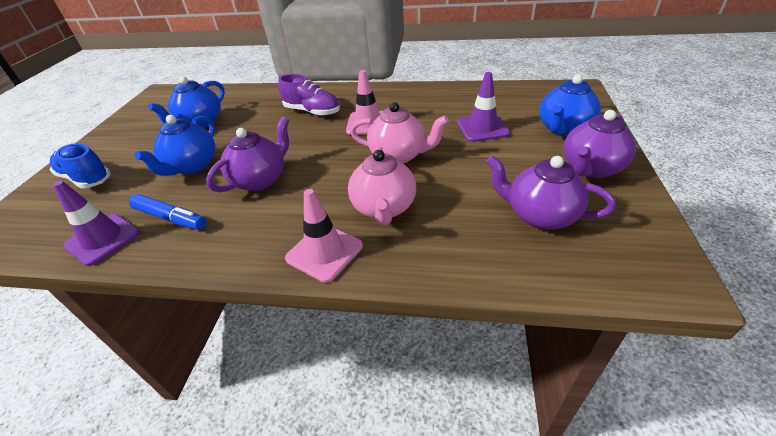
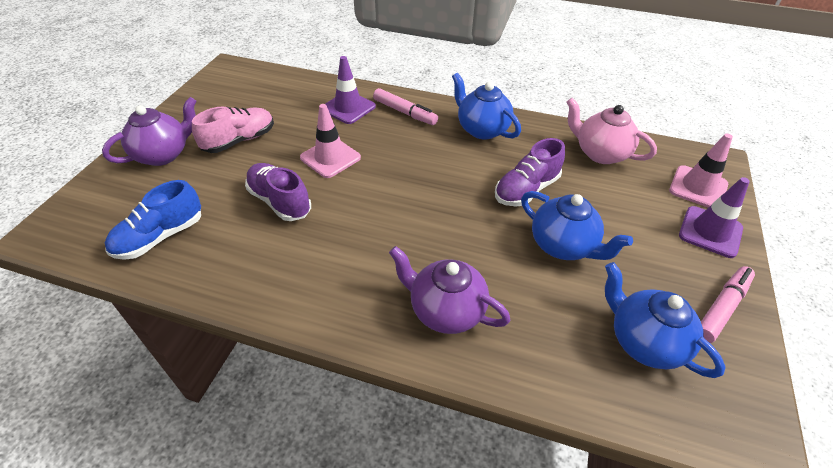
blue marker: [129,194,207,230] = 1 -> none = 0
pink marker: none = 0 -> [373,88,438,125] [701,266,755,343] = 2
pink shoe: none = 0 -> [192,106,274,153] = 1
pink teapot: [348,147,416,225] [350,102,449,164] = 2 -> [567,98,657,164] = 1
purple shoe: [278,74,340,116] = 1 -> [245,163,311,221] [495,138,565,207] = 2
purple teapot: [206,117,289,192] [486,155,616,230] [563,110,636,178] = 3 -> [102,97,196,166] [389,246,510,334] = 2

